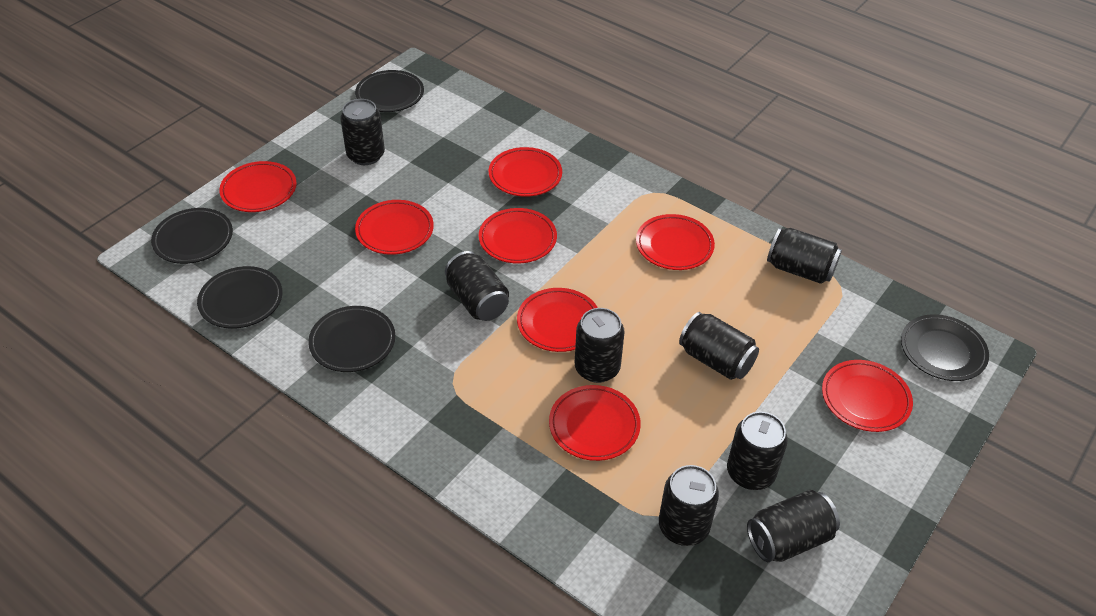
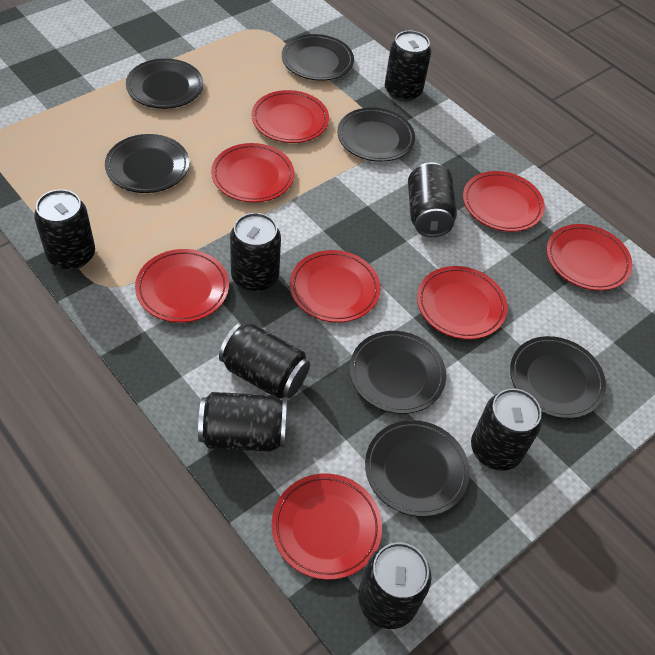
black plate: [151,208,233,264] [197,266,282,329] [308,306,395,372] [355,70,424,112] [901,314,989,381] = 5 -> [105,134,190,193] [126,58,203,109] [282,34,354,81] [337,107,415,162] [349,331,446,414] [365,420,470,517] [510,336,606,419] = 7

